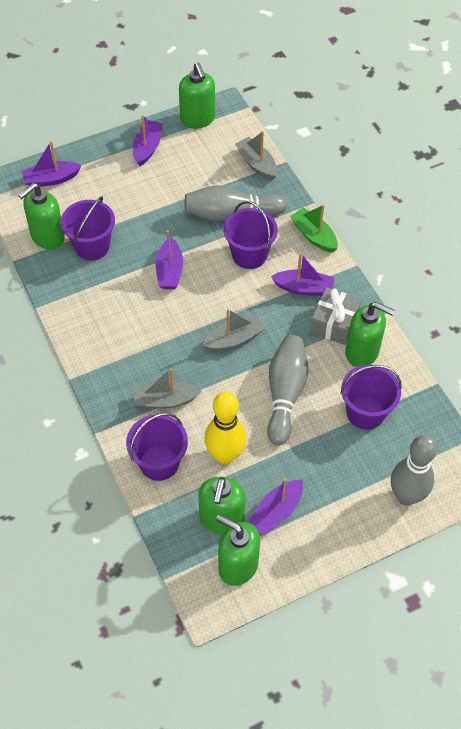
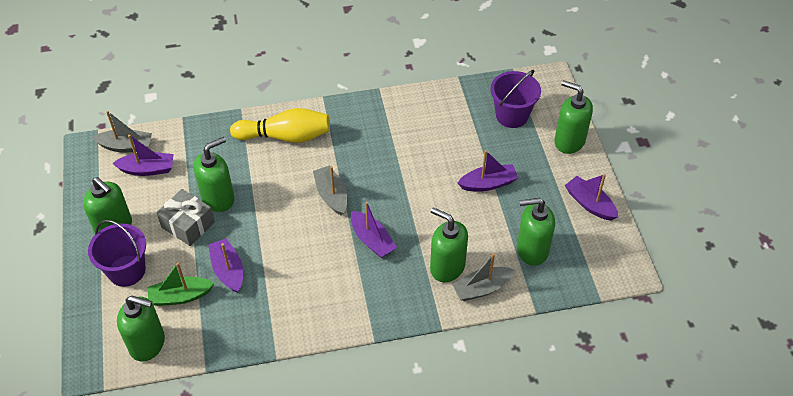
green soap dispenser: [18,183,65,250] [179,63,215,129] [198,477,246,534] [216,514,260,586] [345,302,395,367] = 5 -> [83,177,132,233] [117,296,165,362] [193,137,235,212] [430,207,468,282] [517,198,555,266] [554,80,593,154] = 6
grey bowling pin: [184,185,287,221] [267,335,308,445] [391,435,437,506] = 3 -> none = 0
purple bucket: [61,196,115,261] [126,413,188,481] [223,201,278,269] [340,365,402,430] = 4 -> [88,220,146,287] [490,70,541,128] = 2

